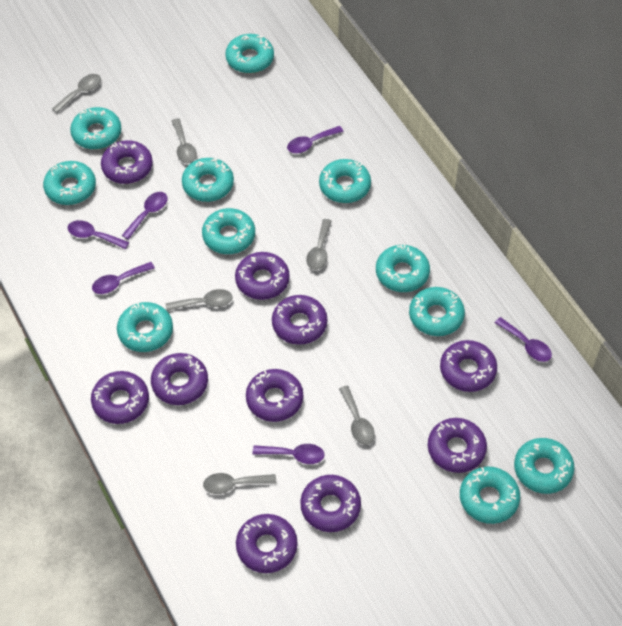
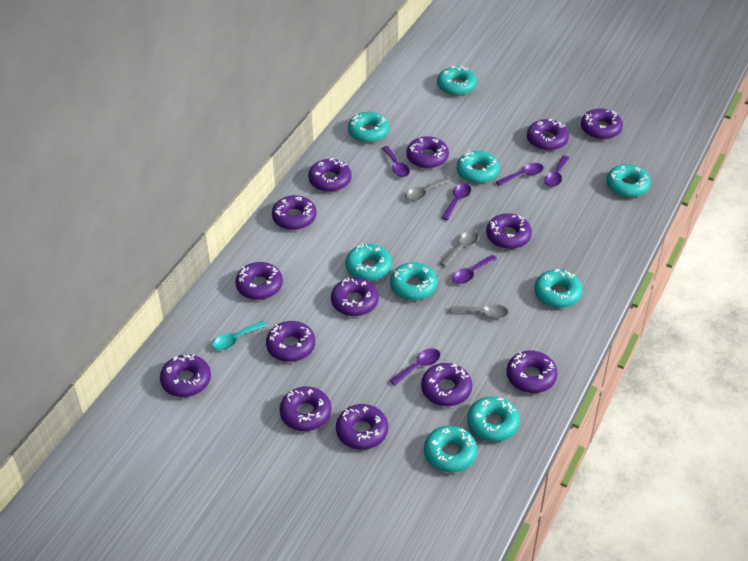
grey spoon: [52,74,101,113] [166,289,233,311] [172,118,197,164] [203,473,276,494] [306,219,332,270] [339,386,375,445] = 6 -> [405,177,450,201] [440,230,478,267] [449,304,509,318] = 3
purple donut: [91,371,149,424] [101,140,153,184] [151,353,208,405] [235,252,290,300] [236,514,298,573] [246,369,303,422] [272,295,327,345] [300,475,361,532] [428,418,487,473] [440,340,497,392] = 10 -> [160,354,211,397] [235,262,283,300] [266,321,315,362] [272,195,316,230] [280,387,332,431] [308,158,352,192] [331,278,379,316] [336,404,388,450] [406,136,449,169] [421,363,472,406] [486,213,532,249] [507,351,558,393] [527,119,569,151] [581,109,623,140] = 14
turquoise donut: [43,161,96,205] [70,107,122,149] [117,302,173,352] [182,158,234,202] [202,208,255,254] [225,34,274,73] [319,159,371,203] [376,244,430,292] [409,287,465,336] [460,467,520,524] [514,438,575,494] = 11 -> [345,244,392,281] [348,112,389,143] [390,262,437,300] [424,426,477,473] [437,66,477,96] [457,151,500,184] [467,396,520,442] [534,269,582,308] [606,164,651,198] = 9
turquoise spoon: none = 0 -> [212,321,267,350] = 1

